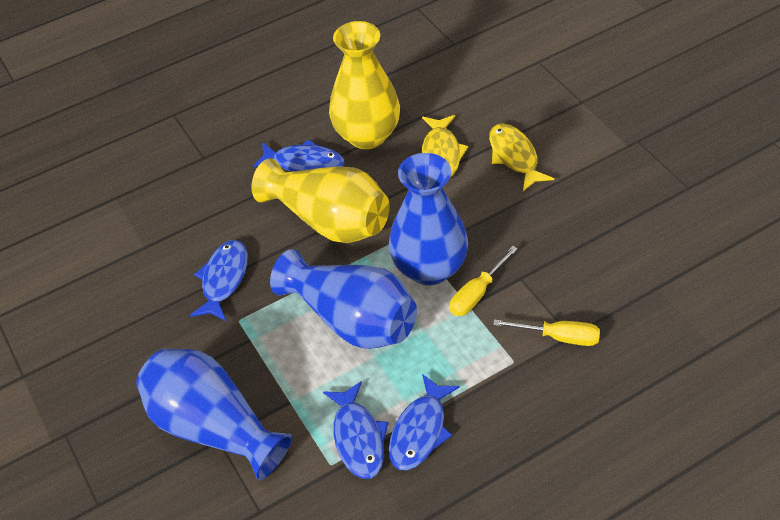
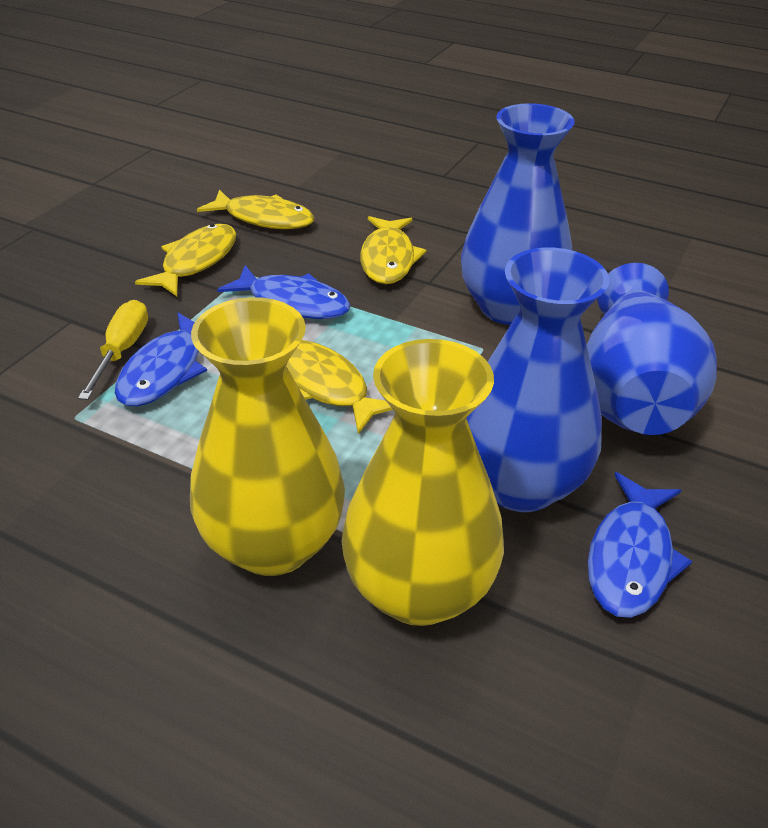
blue fish: [190,240,248,321] [253,139,344,172] [323,381,389,479] [389,374,460,470] = 4 -> [115,313,207,406] [217,265,351,319] [588,472,692,618] = 3
yellow fish: [422,115,468,177] [489,123,554,191] = 2 -> [135,224,236,296] [197,190,315,229] [286,340,393,434] [360,216,426,284] = 4
yellow screwdriver: [450,246,518,316] [493,319,600,346] = 2 -> [78,300,148,400] = 1

